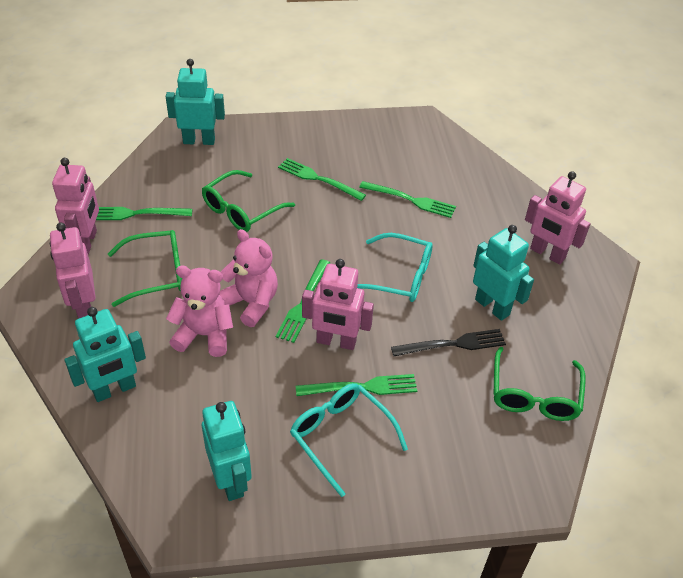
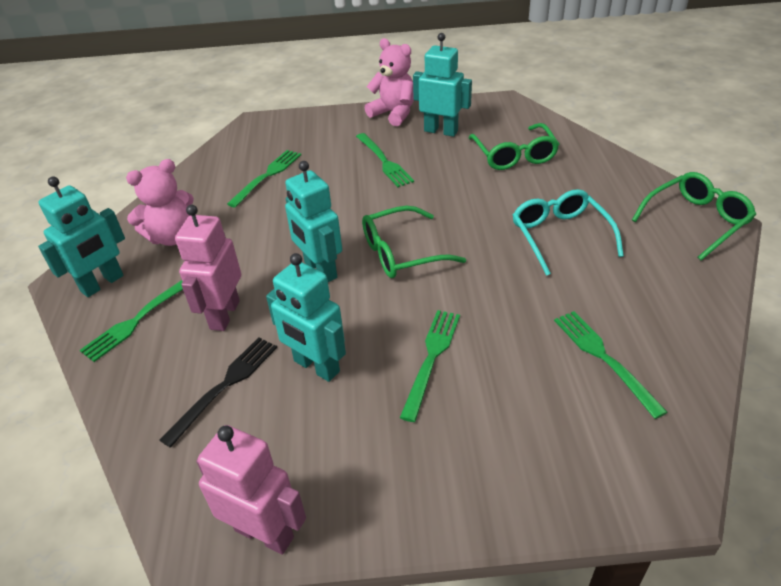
pink robot: [50,223,96,319] [52,158,99,254] [302,259,374,350] [525,171,591,265] = 4 -> [175,205,241,331] [196,425,306,555] = 2
turquoise glasses: [290,383,408,497] [357,233,433,302] = 2 -> [513,189,624,276] = 1

